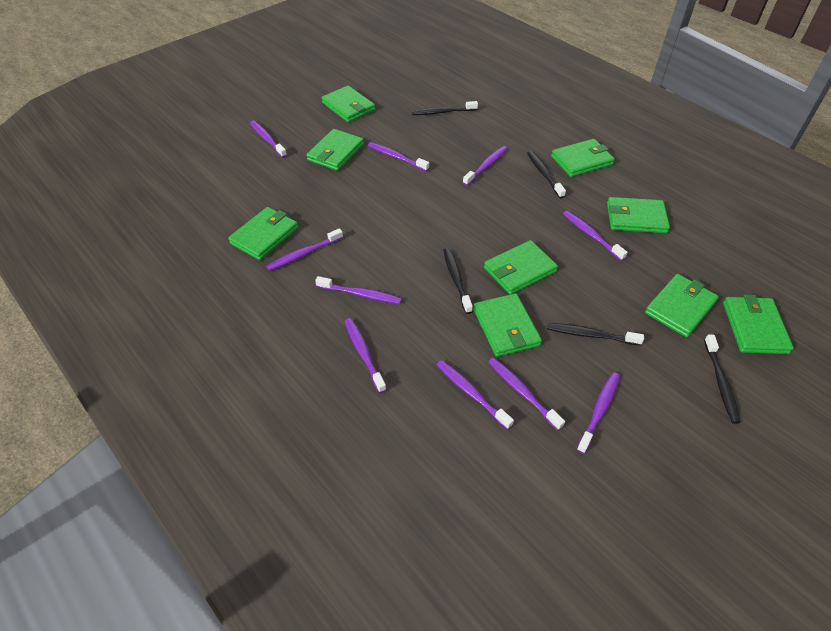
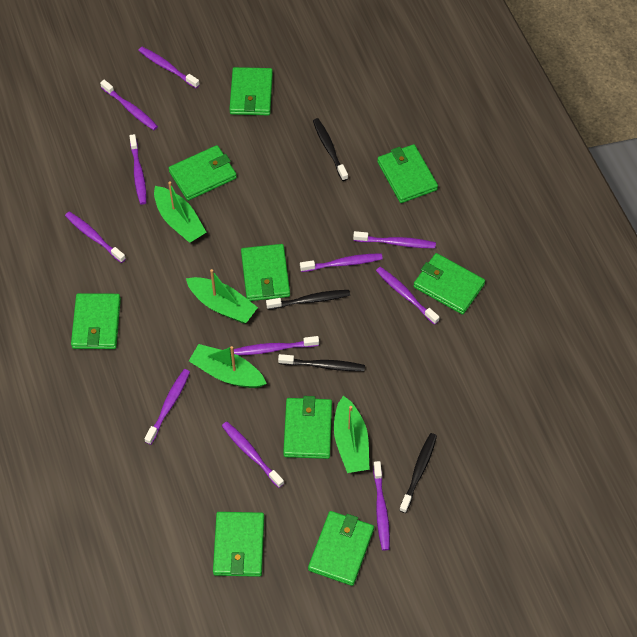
black toothbrush: [412,101,478,115] [443,248,473,314] [527,151,566,198] [547,323,644,346] [704,334,740,424] = 5 -> [266,290,350,310] [278,354,365,371] [313,118,348,181] [399,433,437,513] = 4
green boat: none = 0 -> [154,181,207,243] [186,269,258,323] [189,344,267,388] [334,396,369,473] = 4
purple toothbrush: [250,120,287,158] [266,228,343,271] [315,276,402,304] [345,318,386,393] [368,142,429,171] [437,360,514,430] [463,146,508,186] [488,358,565,430] [563,211,628,261] [577,372,620,454] = 10 -> [65,212,126,263] [100,80,158,130] [129,134,147,205] [138,47,200,88] [144,369,190,445] [222,422,284,488] [234,336,319,355] [300,253,383,272] [353,231,436,248] [373,461,390,551] [376,267,440,325] = 11

